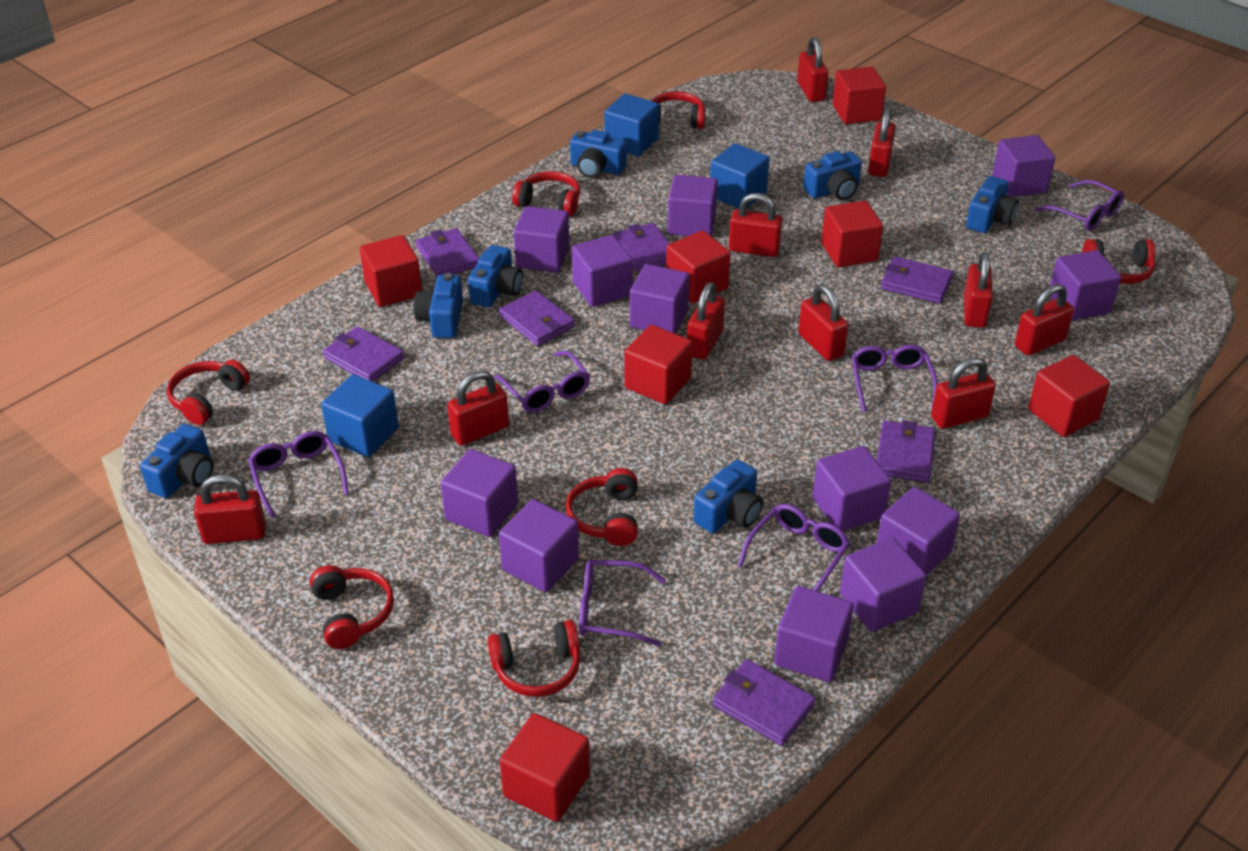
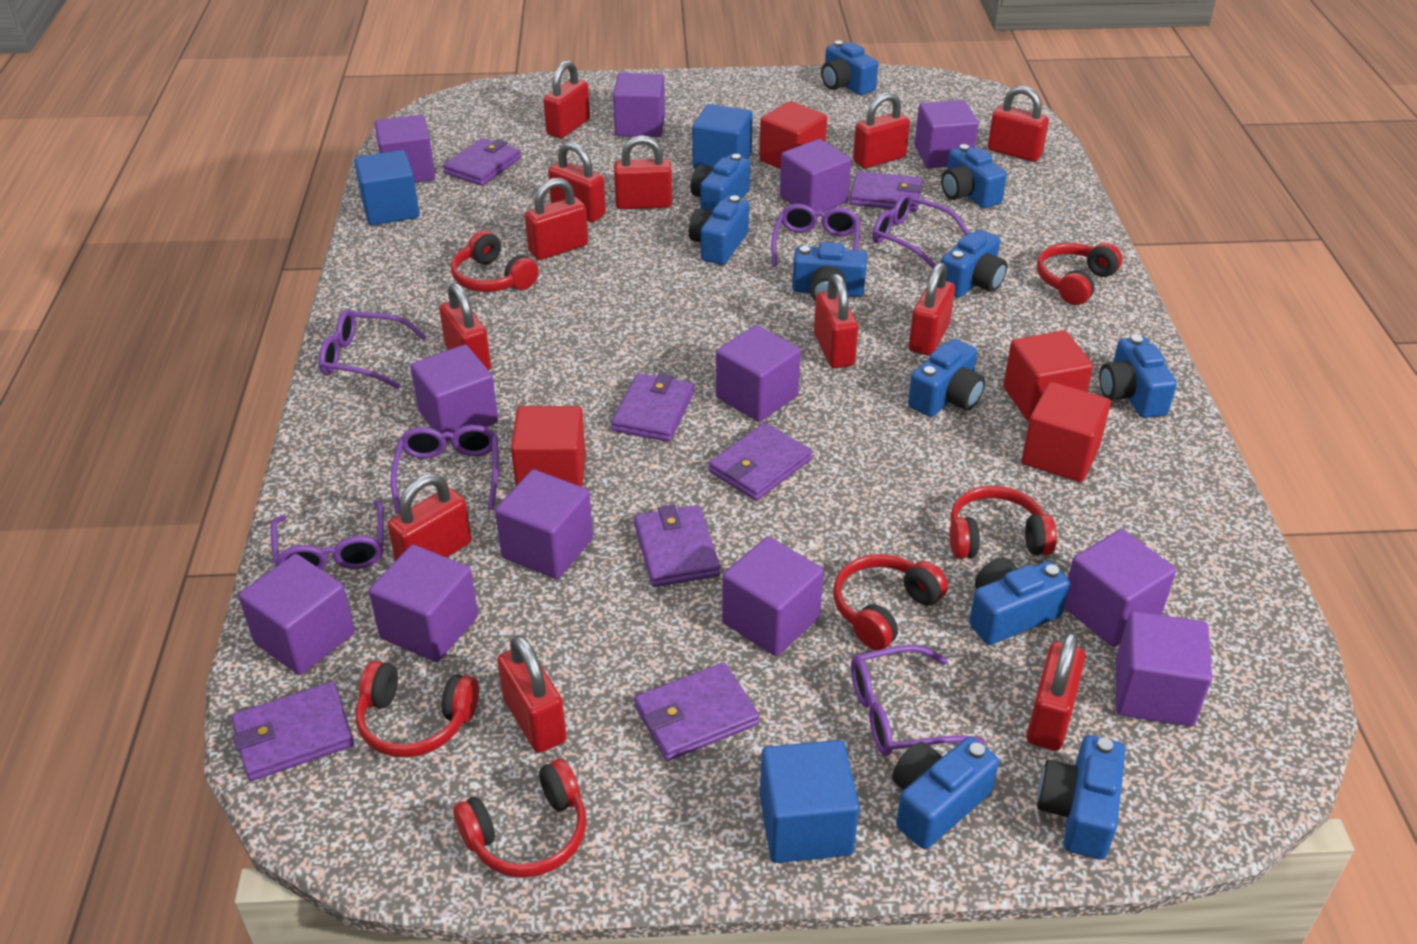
blue camera: [140,424,213,498] [414,273,463,338] [468,245,523,307] [570,130,627,178] [693,459,763,533] [803,151,862,200] [966,176,1019,233] = 7 -> [689,195,749,265] [690,154,750,211] [792,242,867,301] [821,41,878,95] [892,737,999,849] [908,339,985,417] [941,144,1007,208] [941,229,1007,298] [969,558,1070,645] [1037,735,1125,860] [1099,335,1177,418] = 11
red cube: [360,235,422,307] [500,713,590,822] [625,325,693,404] [666,230,731,304] [821,201,883,268] [832,67,886,124] [1028,355,1110,437] = 7 -> [511,406,586,487] [759,101,827,169] [1003,330,1093,421] [1021,382,1111,482] = 4
red headphones: [167,360,250,425] [310,565,394,649] [488,620,580,697] [512,171,580,216] [565,468,638,546] [651,91,706,129] [1082,239,1156,284] = 7 -> [356,661,479,758] [451,231,539,292] [453,759,587,878] [833,554,948,650] [950,485,1057,559] [1037,243,1122,305] = 6
red padlock: [194,474,266,544] [447,370,509,446] [687,282,725,360] [729,193,783,257] [797,37,828,102] [798,284,848,361] [868,108,896,177] [931,357,996,429] [964,252,993,328] [1015,284,1074,356] = 10 -> [388,474,472,561] [439,283,491,370] [497,635,567,753] [525,178,588,260] [543,60,590,138] [548,141,606,222] [614,135,672,209] [814,274,858,368] [853,92,910,169] [909,262,955,356] [988,86,1049,162] [1026,632,1086,751] = 12

